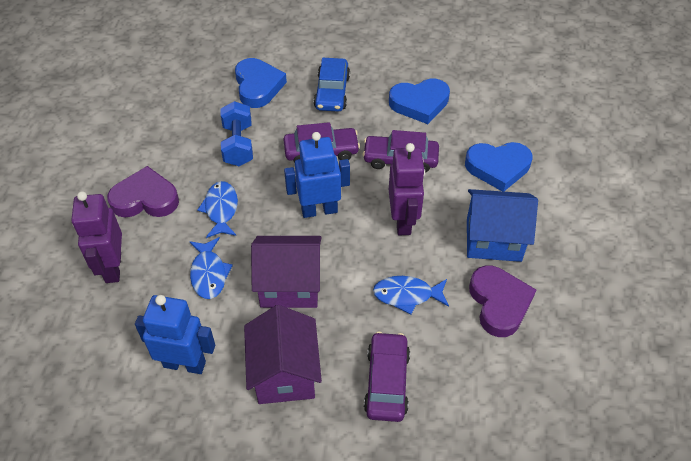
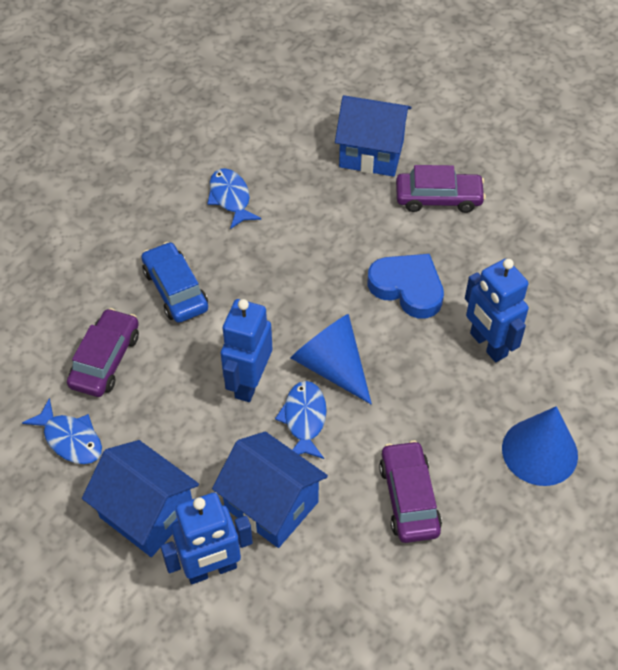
blue cone: none = 0 -> [291,314,372,404] [502,406,578,486] = 2
blue dumbbell: [221,101,253,166] = 1 -> none = 0
blue heart: [235,58,287,108] [389,79,450,124] [465,142,533,192] = 3 -> [368,254,444,319] = 1
blue house: [467,189,538,262] = 1 -> [82,440,199,557] [212,432,328,548] [335,95,412,177] = 3
blue robot: [135,295,215,374] [284,132,350,218] = 2 -> [161,493,253,584] [221,299,272,402] [465,259,529,362] = 3
purple heart: [107,166,179,218] [469,265,536,337] = 2 -> none = 0
purple house: [244,305,322,404] [251,236,322,308] = 2 -> none = 0
purple robot: [71,191,122,283] [389,143,425,236] = 2 -> none = 0

